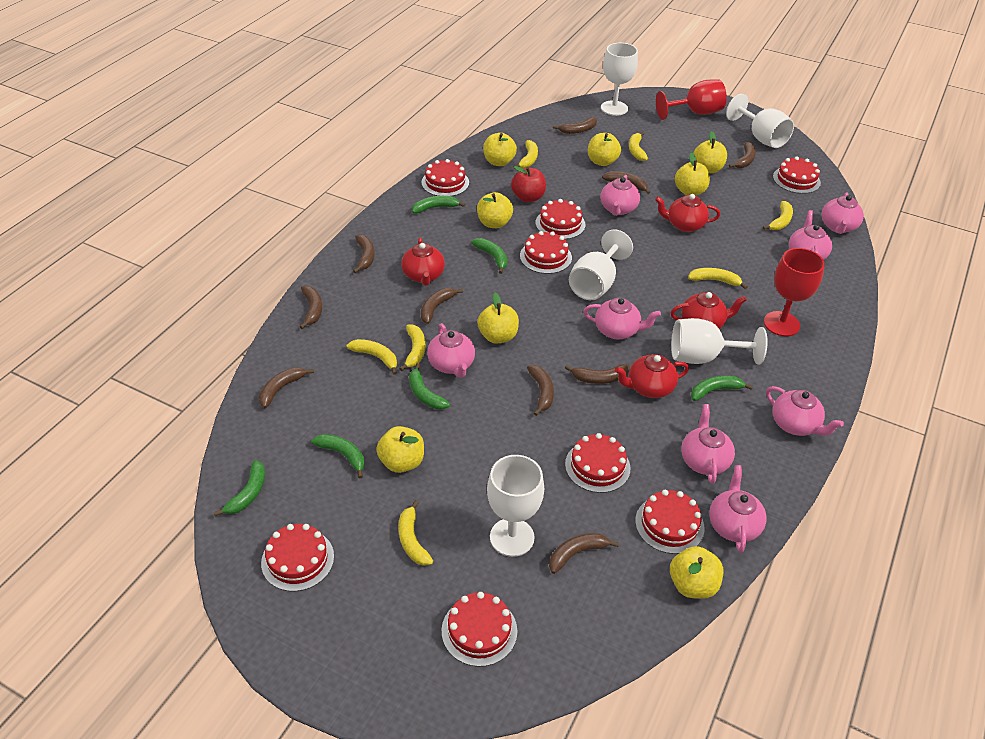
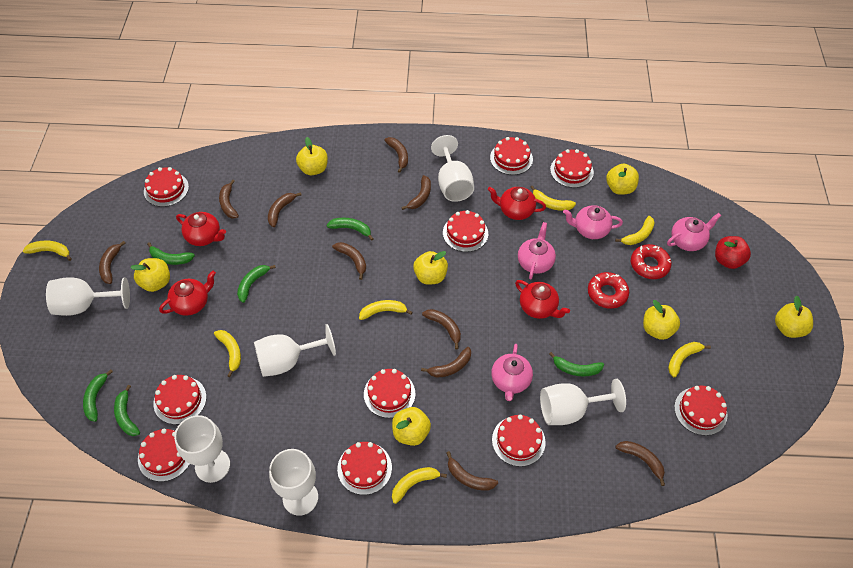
pink teapot: [427,323,475,378] [583,298,661,339] [600,175,640,216] [681,404,735,484] [709,465,767,553] [766,386,844,436] [789,210,832,260] [822,192,864,234] = 8 -> [491,344,533,401] [518,222,556,279] [563,205,623,239] [667,213,721,251] = 4
red cake: [261,524,334,591] [421,159,469,196] [442,592,517,667] [520,231,572,274] [535,199,586,239] [565,433,630,493] [635,490,705,554] [773,157,821,194] = 8 -> [138,429,190,482] [144,167,189,207] [153,375,207,425] [337,442,392,495] [364,369,415,418] [443,210,488,252] [490,137,533,175] [492,414,546,467] [550,149,594,188] [674,385,728,436] = 10
red donut: none = 0 -> [588,272,629,309] [631,244,672,279] = 2
red goblet: [656,80,727,120] [764,248,825,336] = 2 -> none = 0
white goblet: [487,455,544,557] [569,229,633,300] [601,43,638,116] [671,318,768,365] [726,94,794,148] = 5 -> [46,277,130,316] [174,415,230,483] [254,324,336,377] [269,449,318,516] [431,135,474,202] [540,379,626,425] = 6
yellow apple: [376,426,424,473] [477,192,513,228] [477,292,519,343] [483,133,517,166] [588,133,621,166] [670,546,723,599] [675,153,710,196] [693,131,727,173] = 8 -> [130,258,170,292] [296,137,328,175] [392,407,431,446] [413,251,448,285] [606,163,639,195] [643,300,680,340] [775,295,813,338] = 7

